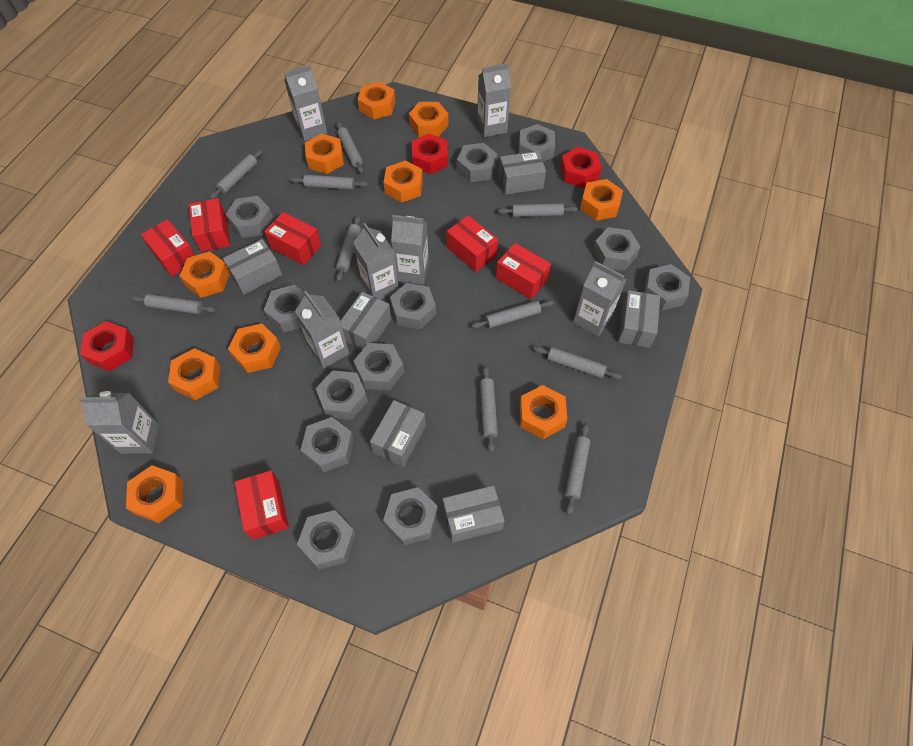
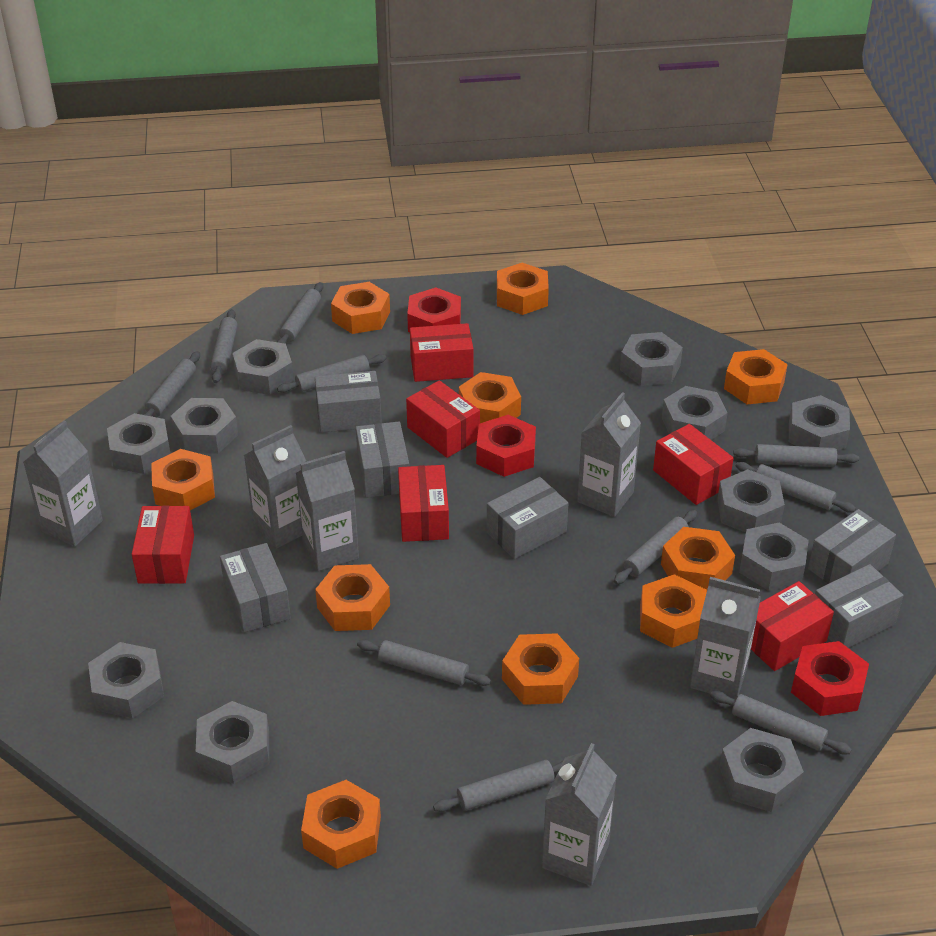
grey carton: [78,391,159,454] [284,65,327,141] [295,291,349,369] [353,223,399,300] [391,215,429,284] [477,63,511,137] [573,261,626,337] = 7 -> [23,420,103,547] [244,425,306,549] [296,451,359,571] [542,743,617,886] [577,392,641,517] [690,577,761,700] = 6
grey nut: [226,196,273,238] [264,285,305,333] [297,510,356,570] [301,417,354,473] [316,370,368,420] [354,343,404,390] [383,487,438,545] [390,283,436,329] [457,143,497,182] [519,124,555,161] [593,227,641,271] [644,264,690,311] = 12 -> [88,642,164,719] [107,413,171,474] [171,398,238,454] [196,701,269,784] [233,339,294,395] [620,332,683,386] [662,386,728,440] [717,469,785,532] [719,728,804,812] [739,523,809,591] [789,395,850,450] = 11

